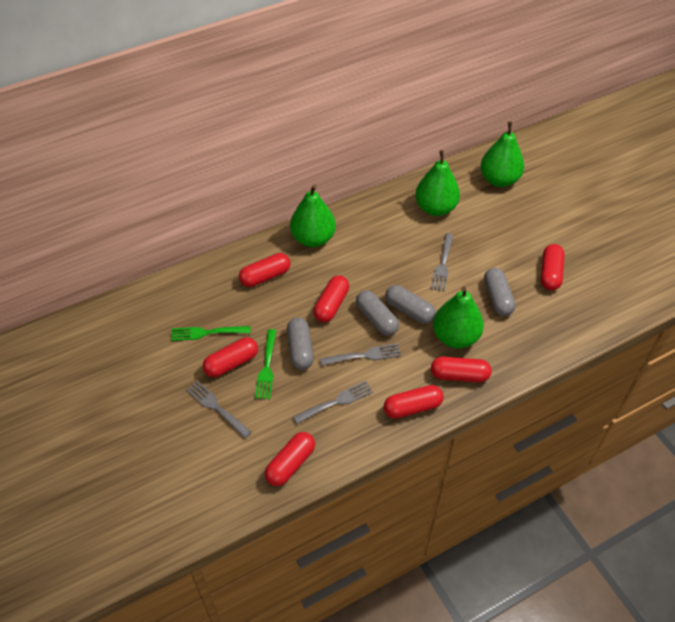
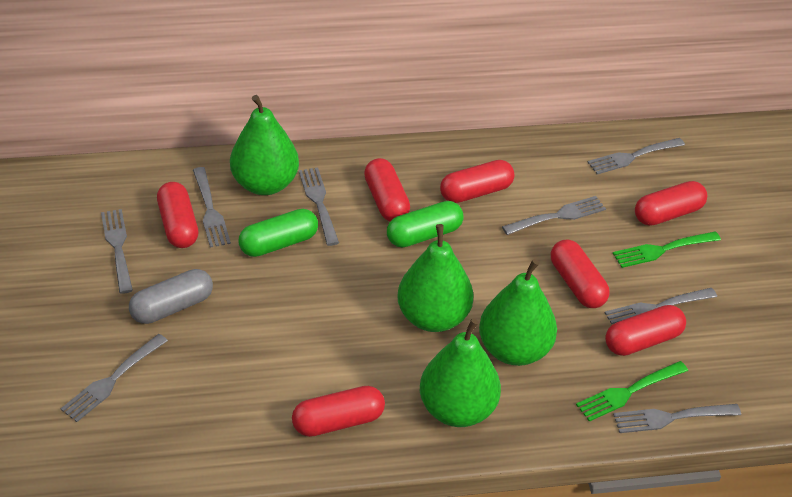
green capsule: none = 0 -> [238,209,318,257] [387,201,463,247] = 2
grey capsule: [287,317,314,370] [356,290,399,336] [385,285,436,324] [484,268,516,316] = 4 -> [129,269,213,324] = 1
grey fork: [186,380,252,438] [293,381,373,424] [320,343,401,366] [431,233,454,292] = 4 -> [61,334,168,422] [101,209,133,294] [193,167,231,248] [299,167,339,246] [502,196,606,235] [587,138,685,175] [605,288,717,324] [613,404,741,433] = 8

